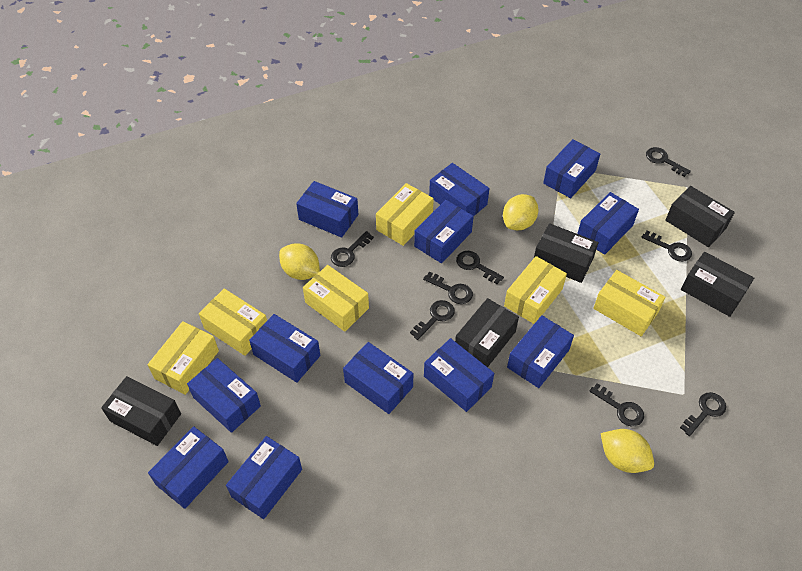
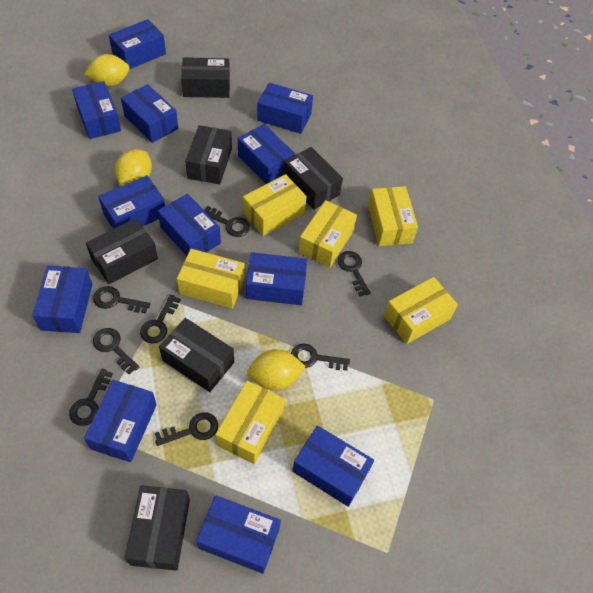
black box: [101,376,181,446] [455,298,519,367] [534,223,599,283] [665,186,735,247] [681,252,754,317] = 5 -> [86,218,158,284] [125,485,190,571] [159,318,234,392] [181,57,230,98] [185,125,232,184] [283,147,343,210] = 6

